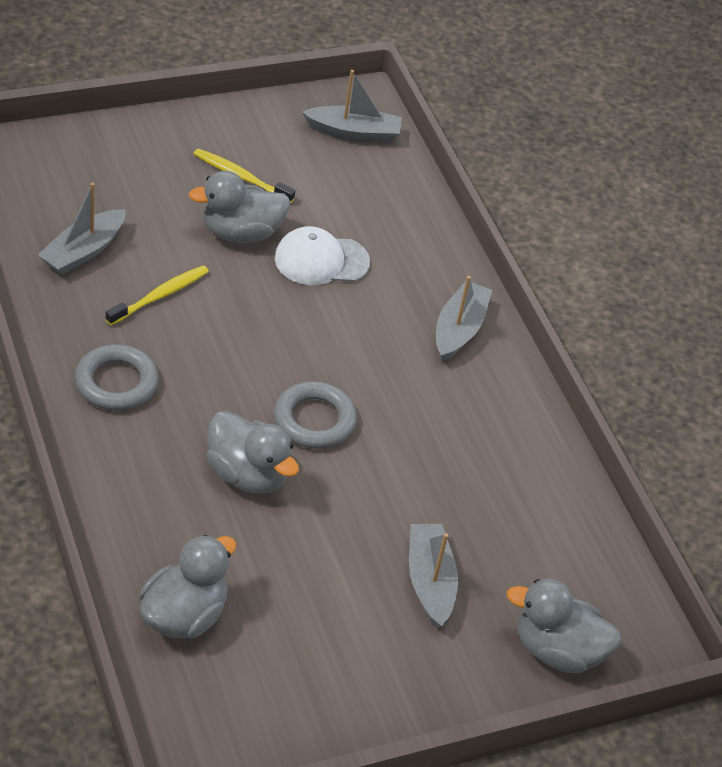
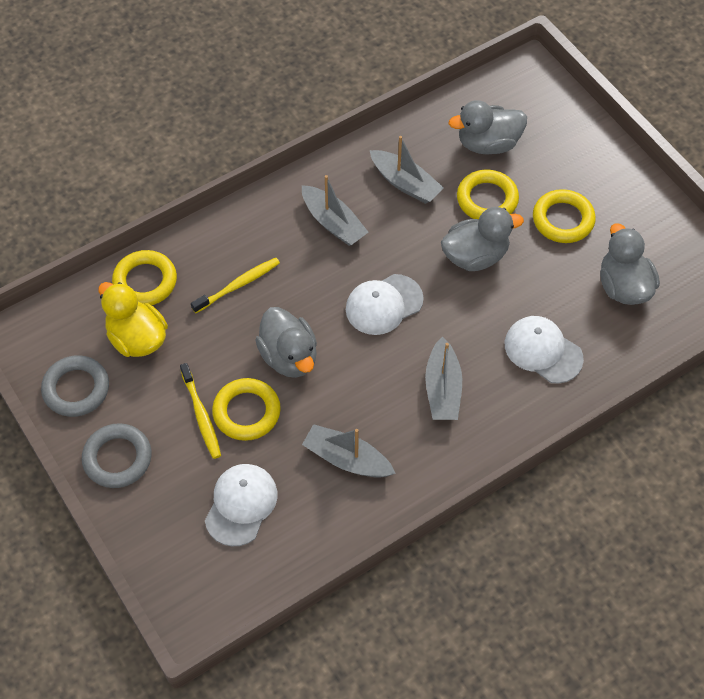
white cap: [275,226,370,285] = 1 -> [205,464,277,546] [346,274,424,335] [505,316,584,384] = 3
yellow duck: none = 0 -> [98,282,168,357] = 1
yellow ring: none = 0 -> [112,250,177,305] [212,378,281,441] [457,170,519,220] [533,189,596,243] = 4

